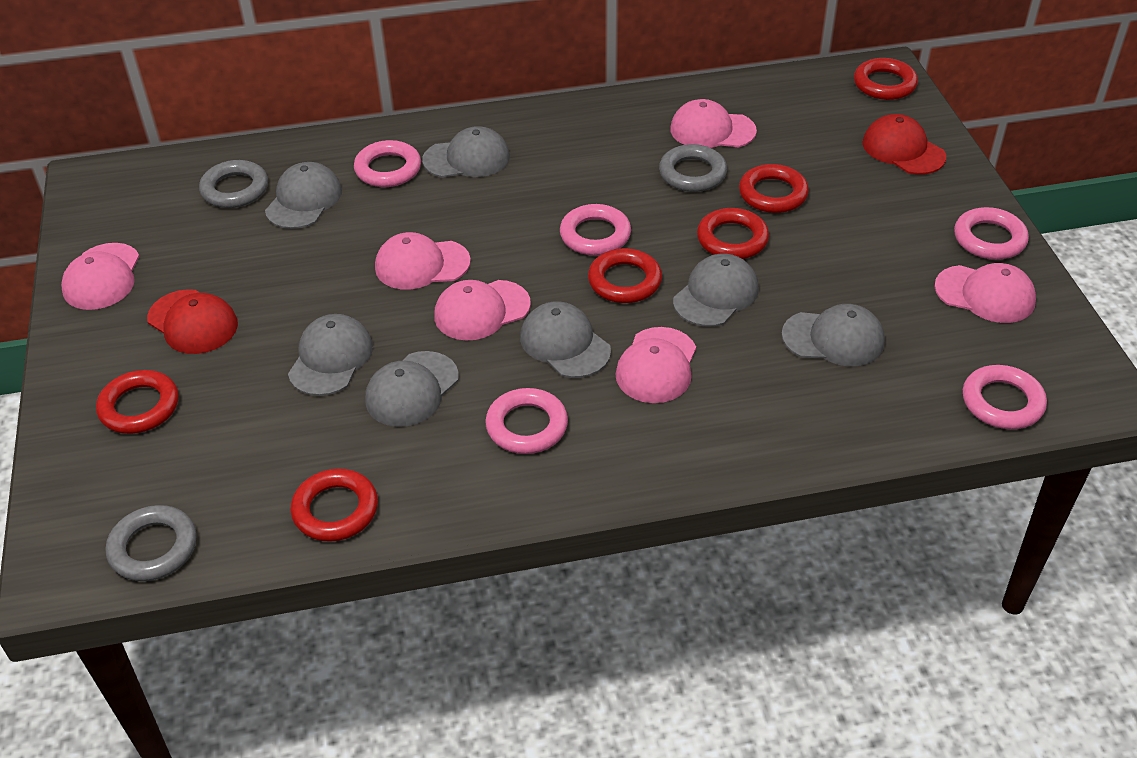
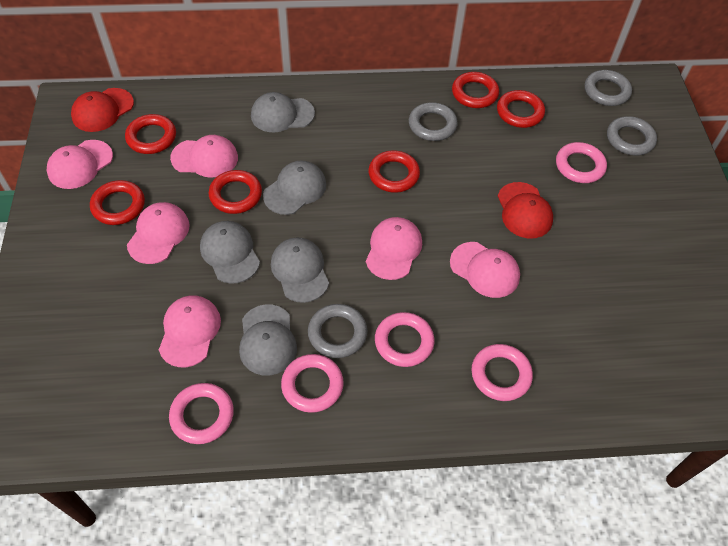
grey cap: [265,162,342,229] [288,314,373,396] [365,351,459,427] [422,126,510,178] [520,301,611,378] [673,254,759,327] [781,304,885,366] = 7 -> [200,221,260,284] [239,304,297,375] [251,92,315,132] [263,161,326,215] [271,238,329,303] = 5
grey ring: [106,505,197,581] [199,160,268,208] [659,144,727,192] = 3 -> [308,304,367,358] [409,102,458,141] [585,70,632,106] [607,116,657,155] = 4

